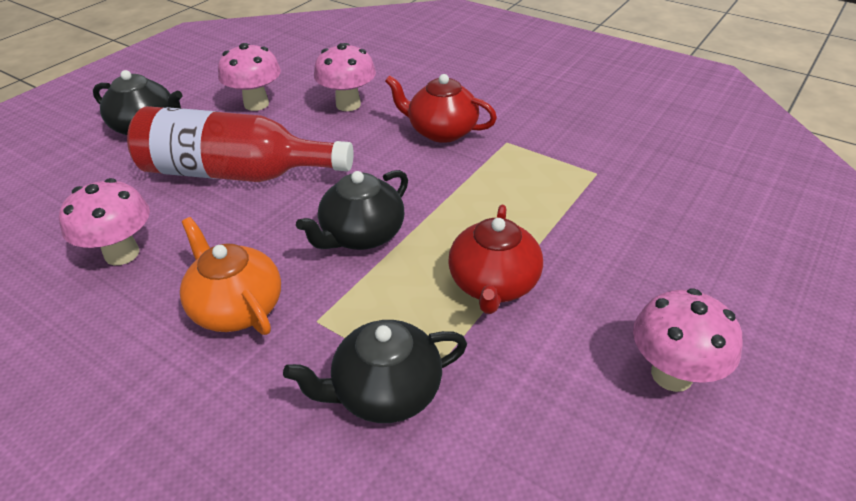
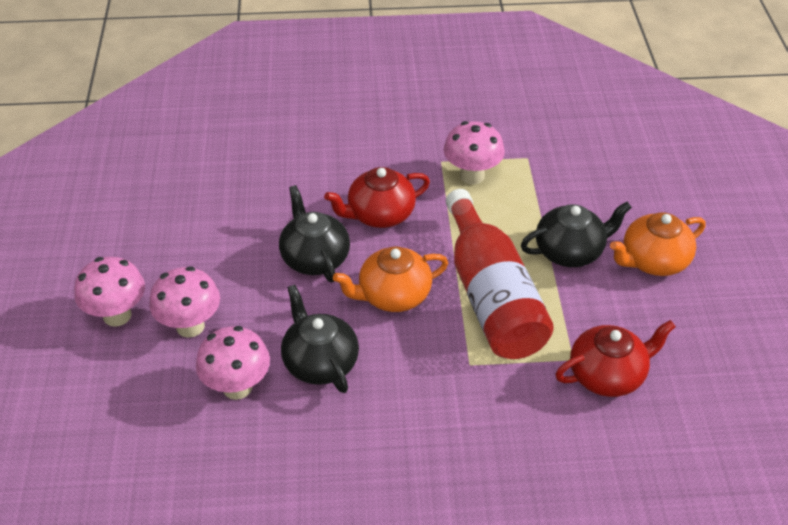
orange teapot: [180,217,281,335] = 1 -> [333,246,448,312] [610,213,706,276] = 2

